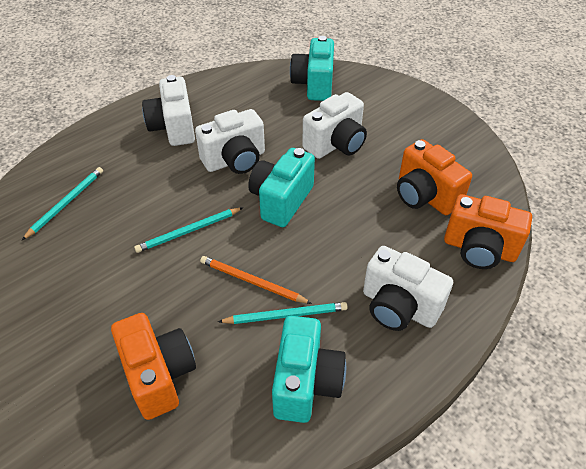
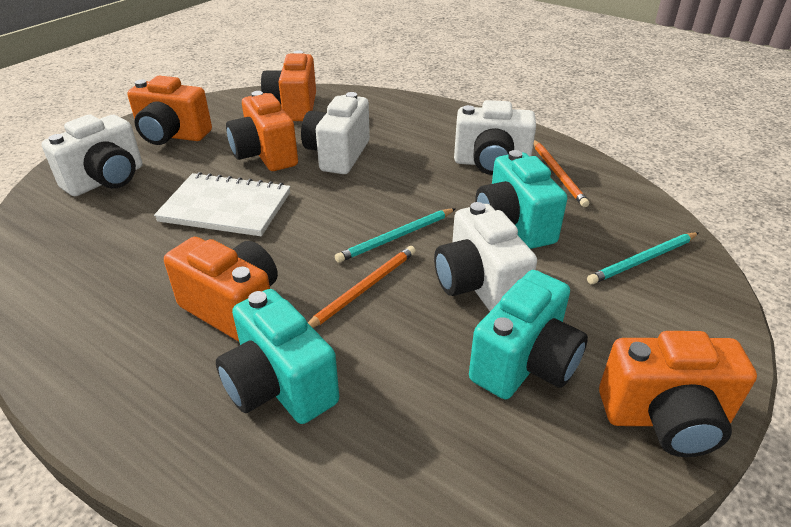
orange camera: [111,313,196,420] [397,139,472,215] [444,194,532,269] = 3 -> [127,76,212,145] [164,237,278,342] [226,91,298,171] [261,51,316,121] [599,331,757,457] = 5
orange pencil: [200,256,312,304] = 1 -> [308,246,416,328] [534,140,589,207] = 2
turquoise pencil: [22,167,103,240] [134,207,243,253] [218,302,348,324] = 3 -> [335,208,456,263] [587,232,699,284] = 2
white notebook: none = 0 -> [154,172,290,236] = 1

